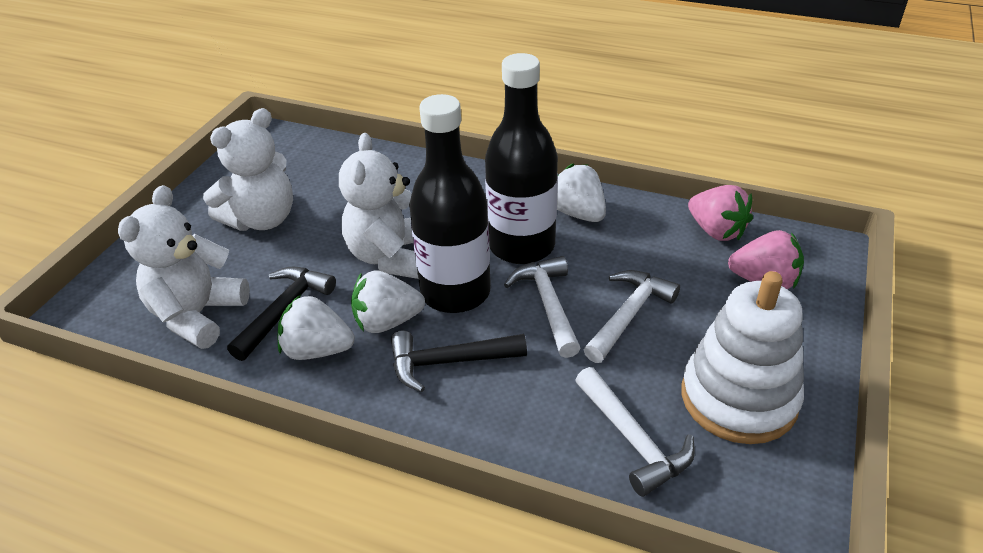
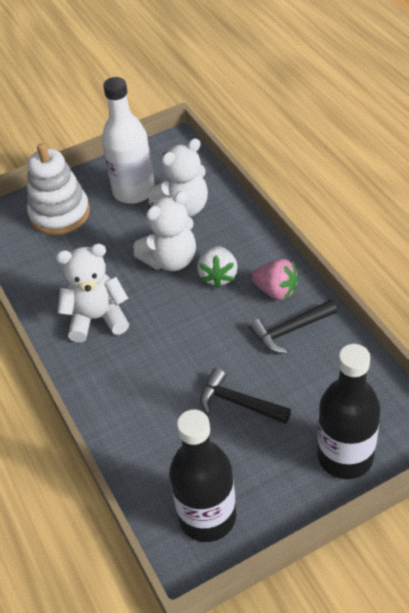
pink strawberry: [688,185,753,241] [728,230,804,289] = 2 -> [251,259,299,300] = 1
white bottle: none = 0 -> [102,77,155,204] = 1
white hammer: [504,256,580,358] [575,367,695,497] [584,270,680,363] = 3 -> none = 0
white strawberry: [278,295,355,360] [351,271,425,333] [557,163,606,222] = 3 -> [197,246,238,288] = 1

